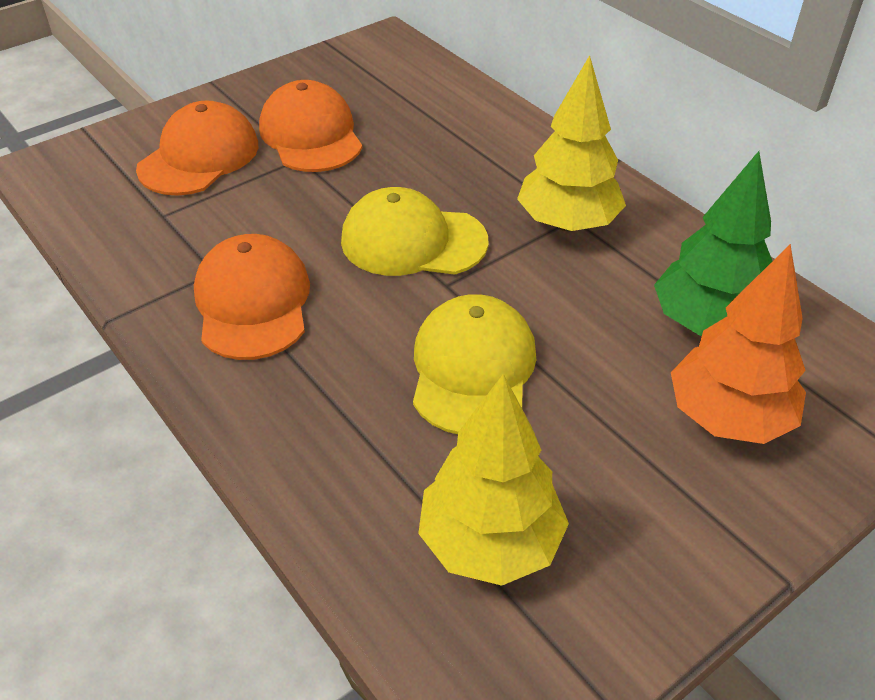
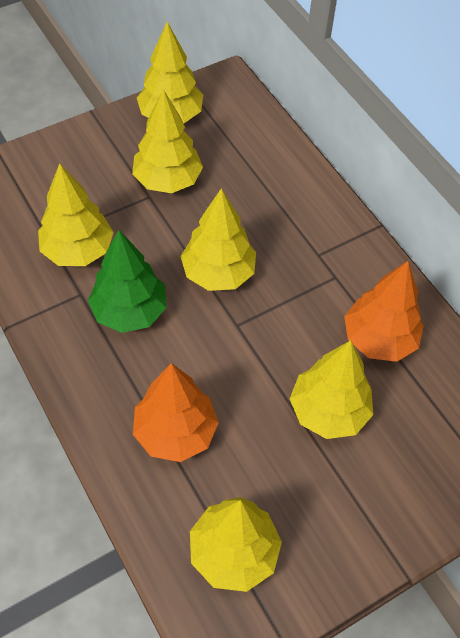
orange cap: [136,100,258,196] [194,234,310,360] [259,80,362,172] = 3 -> none = 0
orange tree: [671,244,806,444] = 1 -> [133,363,219,462] [344,261,424,362] = 2
yellow cap: [341,187,489,276] [413,294,536,434] = 2 -> none = 0
yellow tree: [418,374,569,586] [517,55,626,231] = 2 -> [38,163,113,266] [132,89,203,193] [137,22,203,123] [180,188,256,291] [190,497,282,592] [290,340,373,439] = 6

